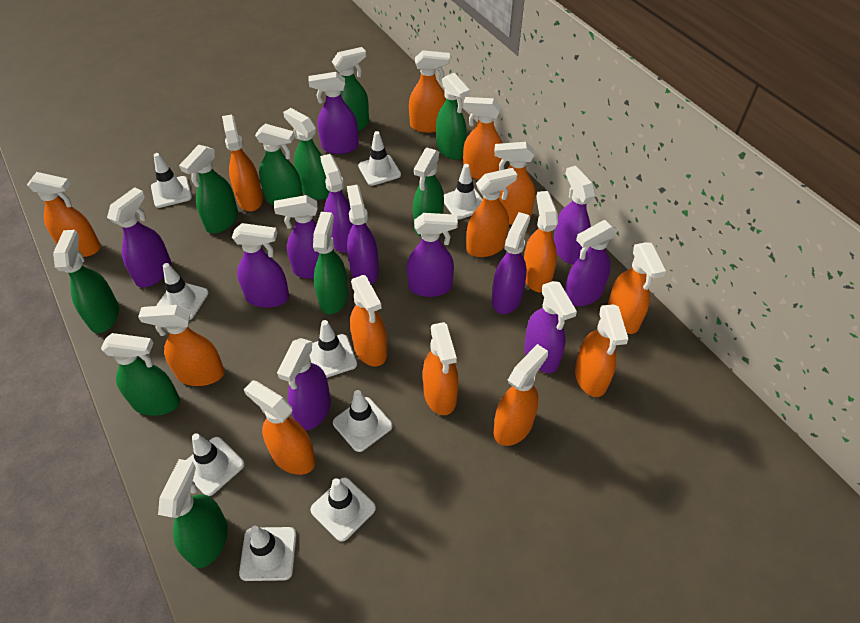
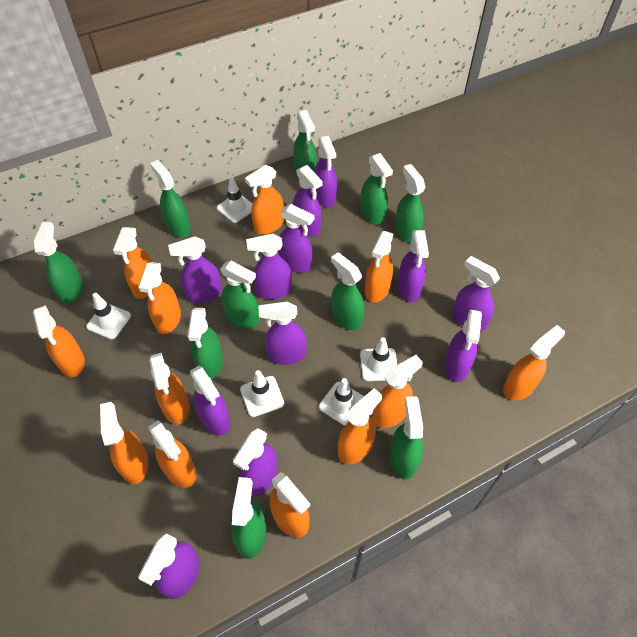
orange spray bottle: [27,172,101,257] [138,305,224,386] [222,114,263,211] [244,380,316,475] [350,275,387,366] [409,50,450,133] [423,322,459,415] [463,97,502,180] [466,168,517,257] [493,344,548,446] [494,142,535,225] [524,191,558,292] [575,304,629,397] [608,242,666,334] = 14 -> [33,305,85,377] [100,402,149,484] [113,227,152,299] [138,262,181,334] [149,420,196,488] [150,353,190,425] [245,165,284,234] [269,472,310,538] [338,388,382,465] [365,231,393,302] [372,355,423,428] [503,325,565,401] = 12
white traffic cone: [151,153,192,208] [156,263,209,320] [187,433,244,496] [239,526,296,581] [309,320,357,378] [310,477,376,542] [333,390,393,452] [358,131,401,186] [444,164,483,220] = 9 -> [86,293,131,339] [217,177,253,223] [240,370,284,417] [319,378,364,426] [360,337,397,381] = 5

